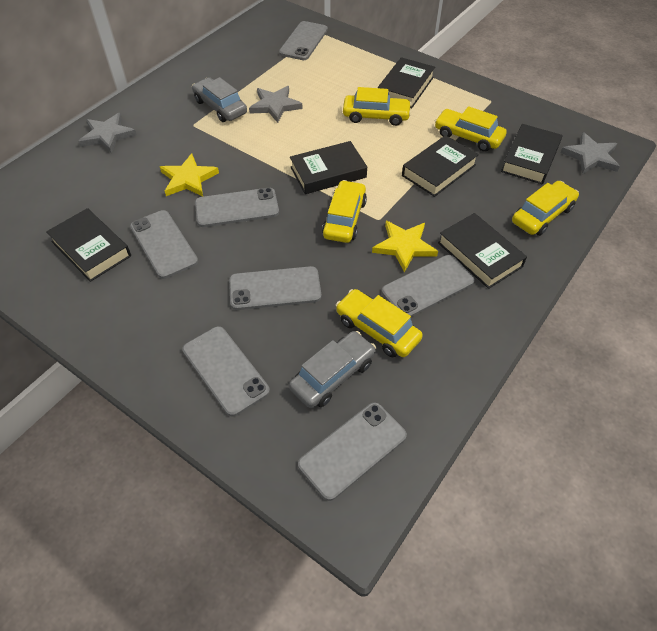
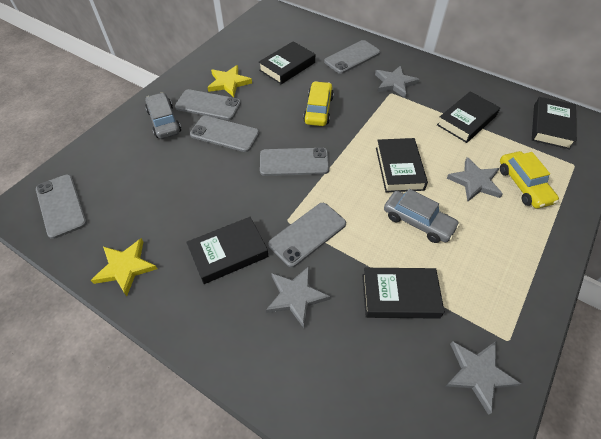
grey phone: [130,210,198,279] [182,326,270,417] [195,188,279,227] [229,266,321,310] [279,21,328,60] [298,403,407,501] [382,255,475,317] = 7 -> [36,174,87,239] [175,89,241,120] [190,116,260,152] [260,148,330,176] [268,203,346,267] [324,40,380,74] = 6
grey star: [78,113,137,154] [249,86,303,123] [560,132,620,174] = 3 -> [266,266,331,328] [375,65,420,98] [446,341,521,415] [447,157,503,201] = 4
yellow car: [322,180,367,243] [336,289,423,357] [343,87,412,126] [435,106,507,152] [512,181,579,236] = 5 -> [303,81,334,126] [500,151,559,209] = 2

